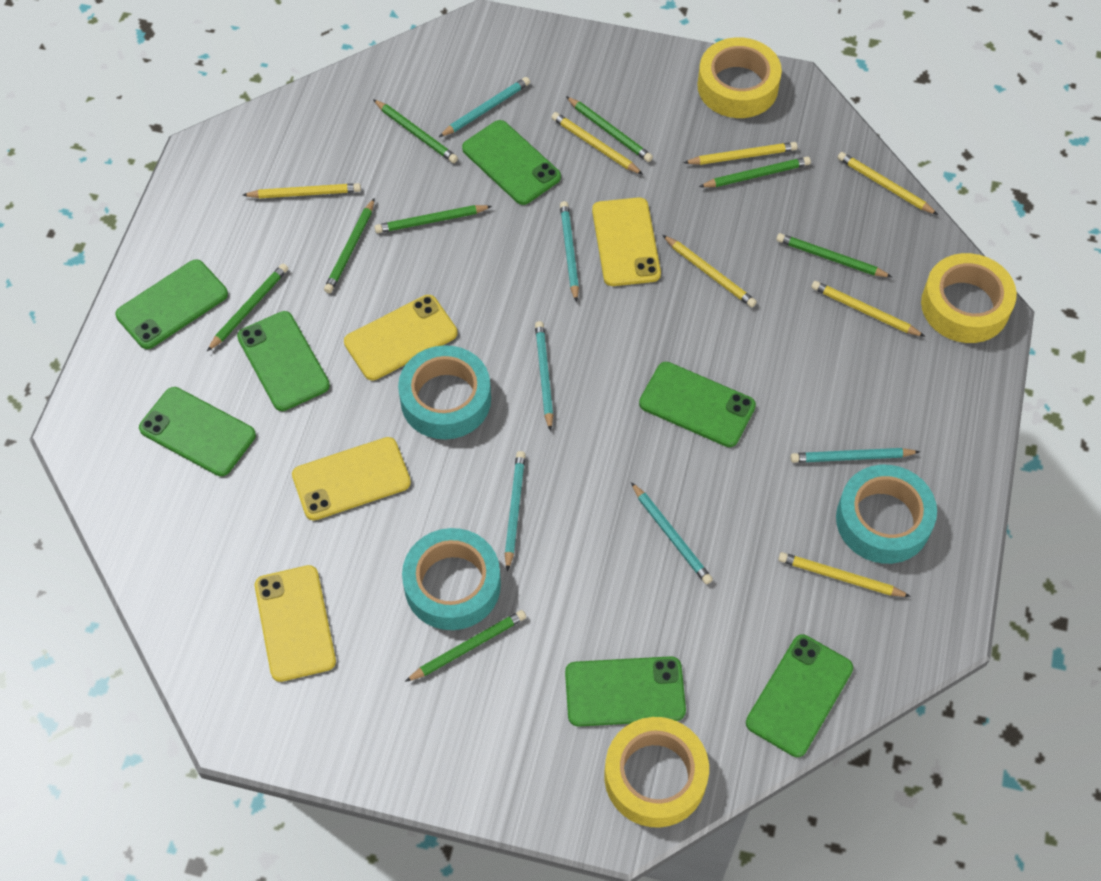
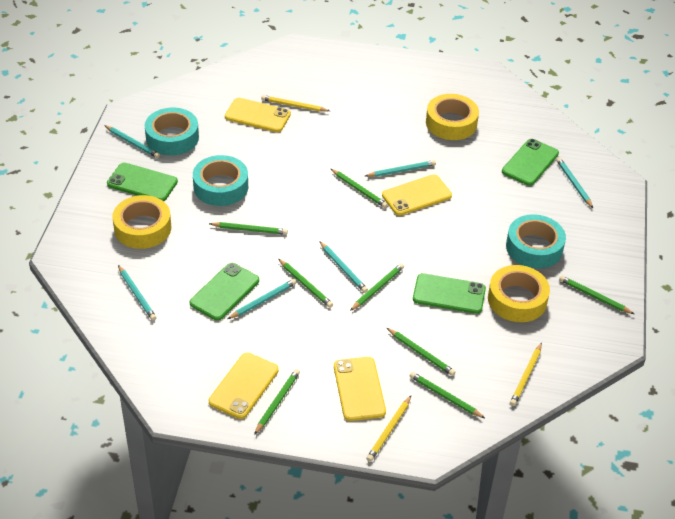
green phone: [115,259,228,349] [139,387,256,476] [237,311,330,411] [462,120,561,205] [565,656,686,726] [639,362,756,447] [746,635,853,757] = 7 -> [107,163,178,201] [190,263,259,321] [413,273,486,314] [502,139,559,186] = 4
yellow pencil: [243,183,361,198] [551,112,643,175] [663,235,757,307] [683,142,798,165] [778,552,911,597] [811,281,925,337] [838,152,938,215] = 7 -> [261,95,330,112] [366,396,411,462] [510,343,542,406] = 3

